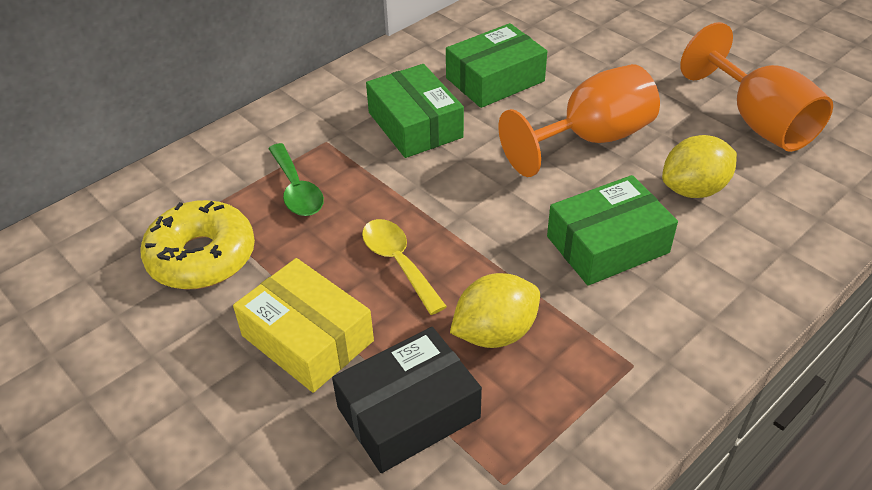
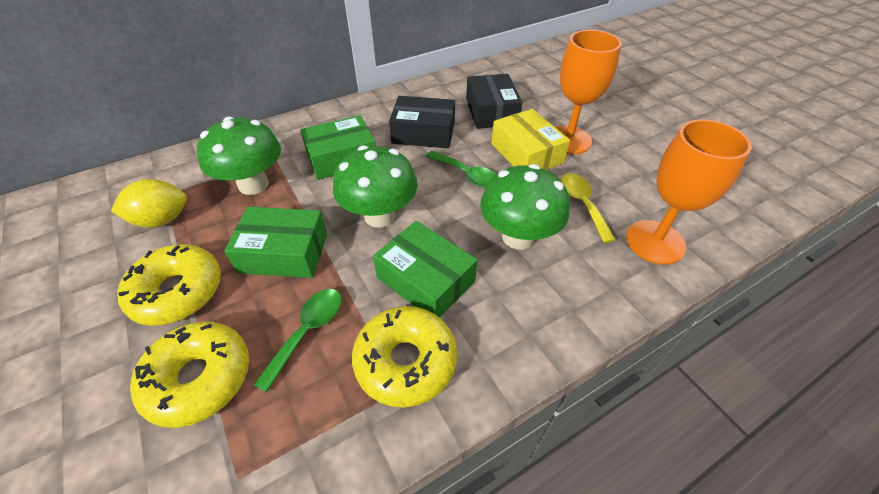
black box: [332,327,482,473] = 1 -> [389,96,455,148] [466,74,522,129] = 2
green mushroom: none = 0 -> [197,116,281,195] [333,145,418,228] [480,164,570,250] = 3
green spoon: [268,143,324,216] = 1 -> [253,289,341,393] [426,151,496,188] = 2
yellow donut: [140,200,255,290] = 1 -> [117,244,221,326] [130,321,249,428] [352,306,457,408] = 3
yellow lemon: [450,273,540,348] [662,135,737,198] = 2 -> [111,179,187,228] = 1

